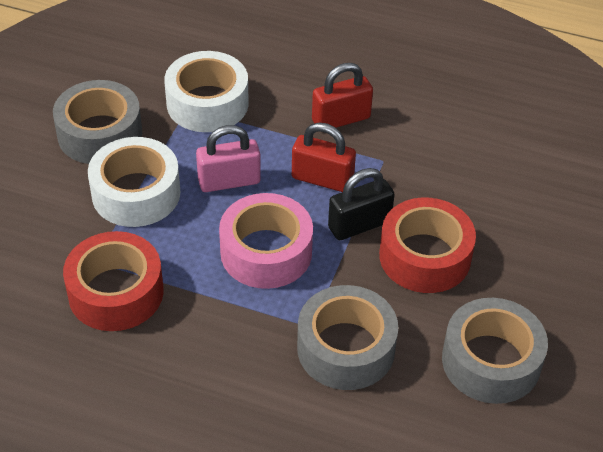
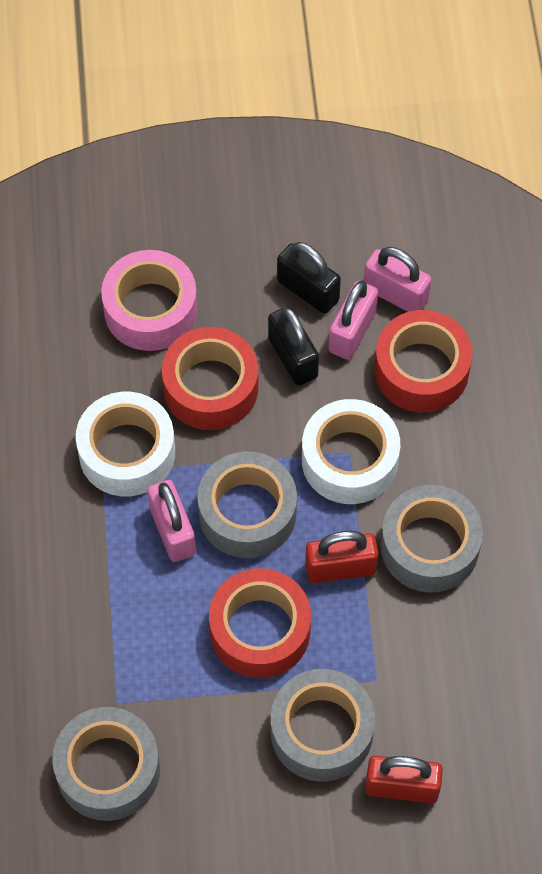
black padlock: [328,168,395,241] = 1 -> [268,307,319,386] [277,242,341,314] = 2
grey tape: [53,80,142,164] [297,285,398,390] [442,298,548,404] = 3 -> [52,707,160,821] [197,451,297,558] [271,669,375,782] [381,485,483,593] = 4
pink padlock: [196,125,261,192] = 1 -> [147,480,196,562] [328,281,378,360] [364,247,431,312] = 3
red tape: [63,231,164,331] [379,198,476,293] = 2 -> [162,327,258,430] [209,568,311,678] [375,310,472,413] = 3

